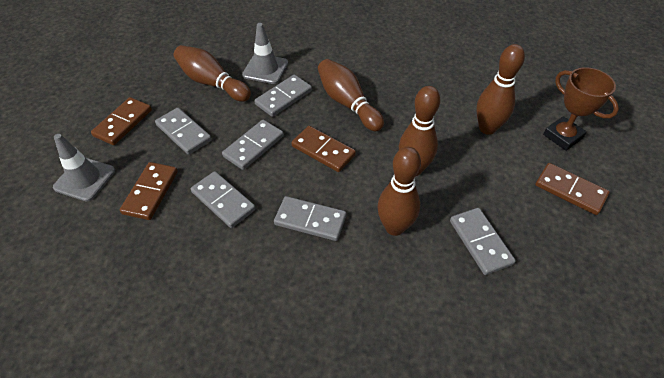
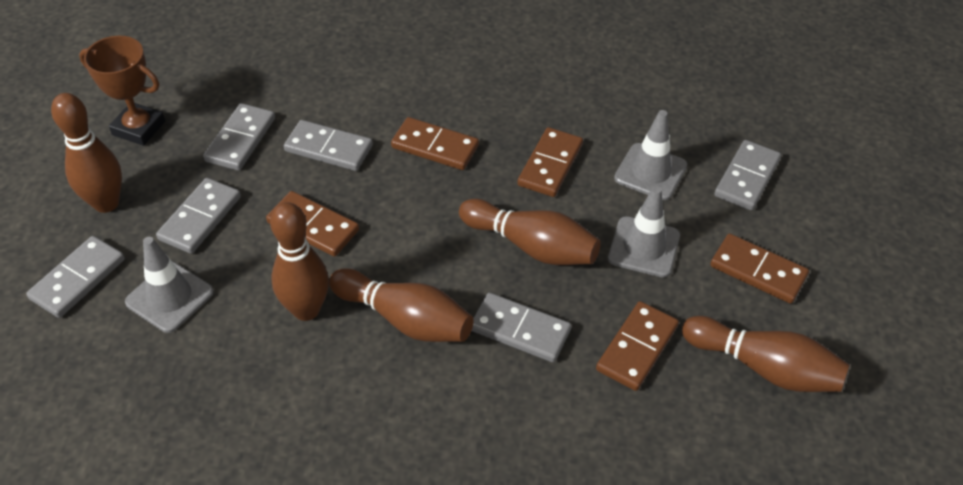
brown domino: [91,97,152,145] [120,162,178,220] [291,126,356,172] [535,163,609,215] = 4 -> [266,191,359,256] [391,117,479,170] [517,127,583,197] [596,301,679,391] [710,234,809,304] = 5
grey traffic cone: [53,134,115,201] [242,23,288,84] = 2 -> [125,237,214,333] [608,186,680,277] [614,110,687,200] = 3

